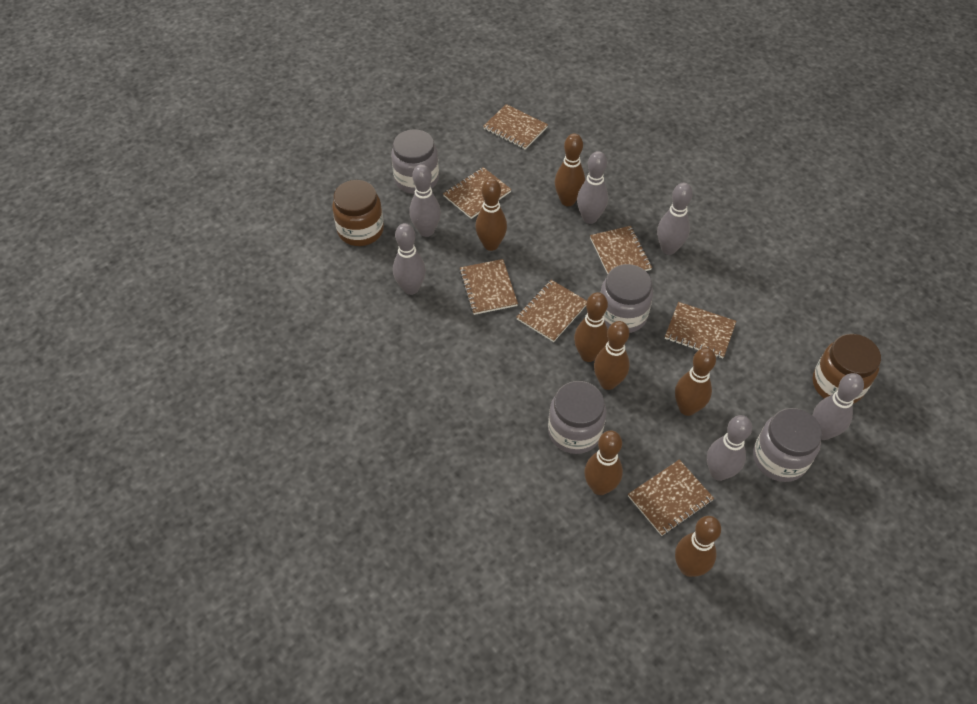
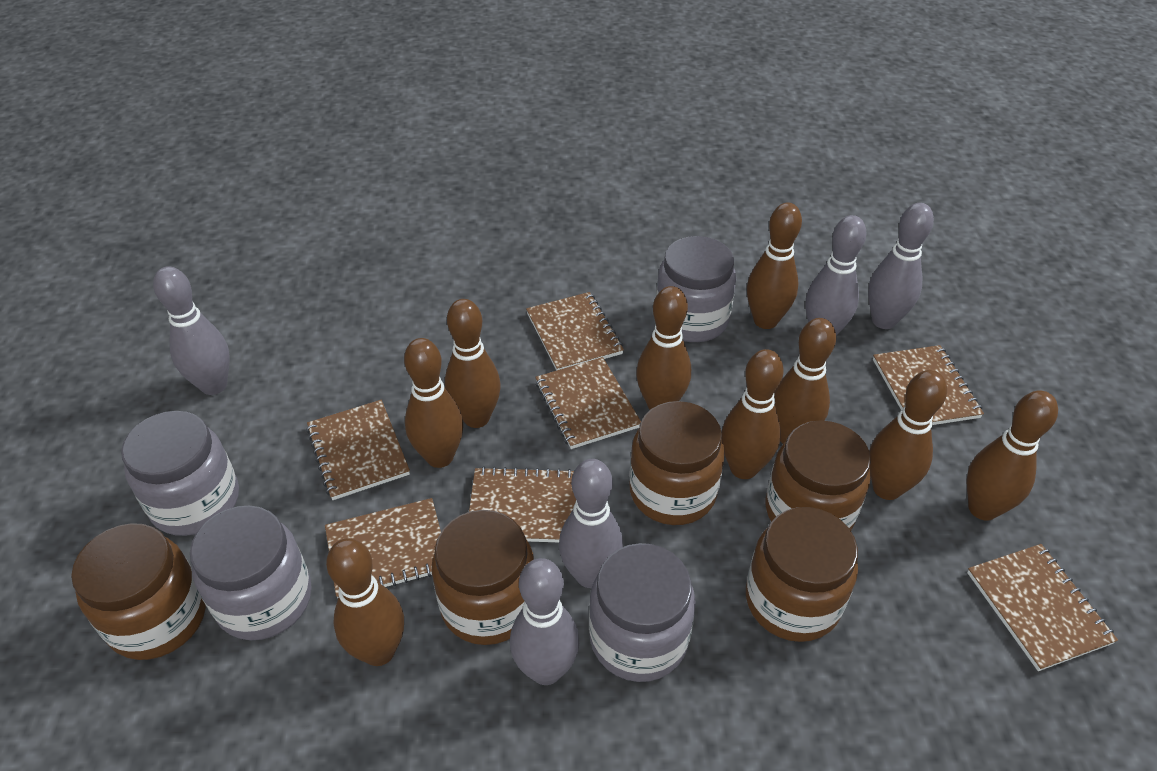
brown bowling pin: [475,178,507,251] [555,133,585,206] [574,292,608,362] [584,431,623,495] [594,321,630,390] [675,348,716,416] [675,516,721,577] = 7 -> [326,539,404,666] [404,338,463,468] [445,299,501,428] [636,286,691,410] [721,349,784,479] [747,203,802,329] [774,318,836,444] [869,370,947,500] [967,390,1058,521] = 9
brown jar: [332,180,384,246] [813,334,881,404] = 2 -> [71,523,206,660] [432,510,534,645] [629,401,725,525] [746,507,858,642] [766,420,871,531] = 5
grey bowling pin: [393,223,426,295] [409,164,441,237] [577,151,608,224] [657,183,693,255] [707,415,752,481] [812,373,864,440] = 6 -> [153,266,230,395] [510,558,579,685] [559,459,623,588] [806,215,866,336] [868,203,934,329] = 5

